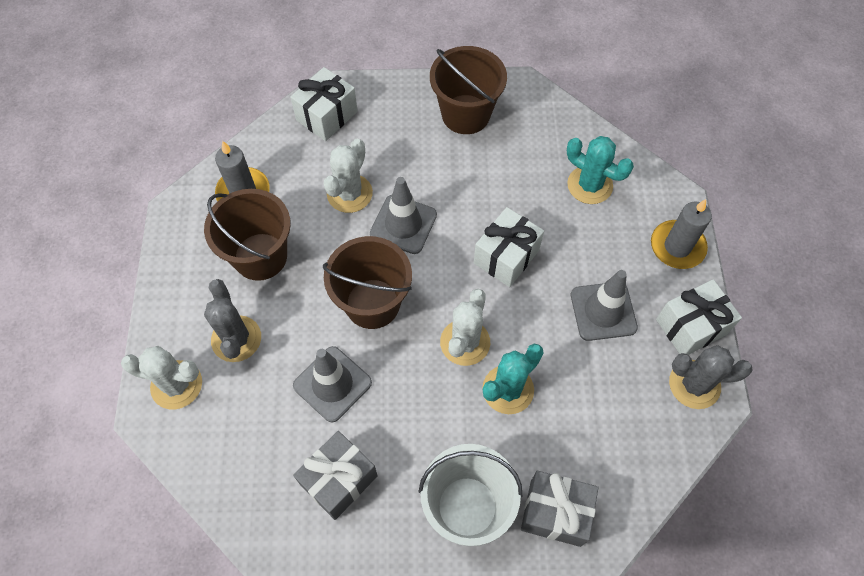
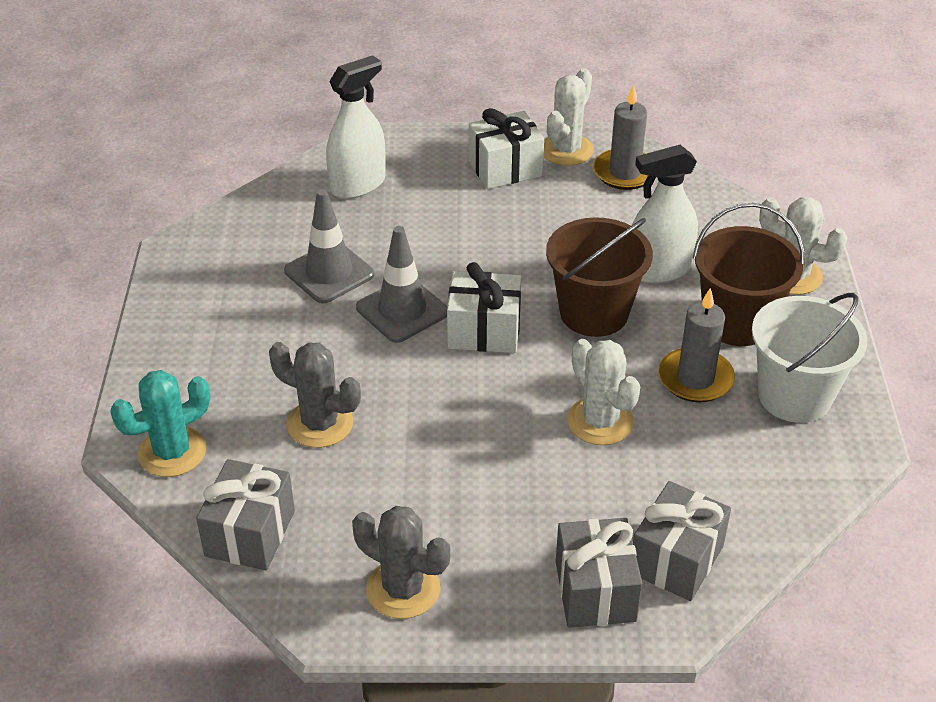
brown bucket: [204,189,291,281] [323,236,412,329] [430,46,507,134] = 3 -> [546,217,653,337] [693,203,805,346] = 2
grey gift: [293,431,378,520] [521,471,598,547] = 2 -> [196,459,295,571] [556,518,642,628] [633,481,731,601] = 3
grey traffic cone: [293,346,372,423] [370,177,437,254] [571,270,638,341] = 3 -> [284,189,374,304] [356,226,447,343] = 2
turquoise cactus: [482,344,544,414] [567,136,634,204] = 2 -> [110,370,210,477] = 1
white gift: [290,67,358,141] [474,207,544,287] [656,279,742,355] = 3 -> [447,262,522,353] [469,108,544,189] = 2
white spray bottle: none = 0 -> [326,55,386,199] [632,145,698,283] = 2

